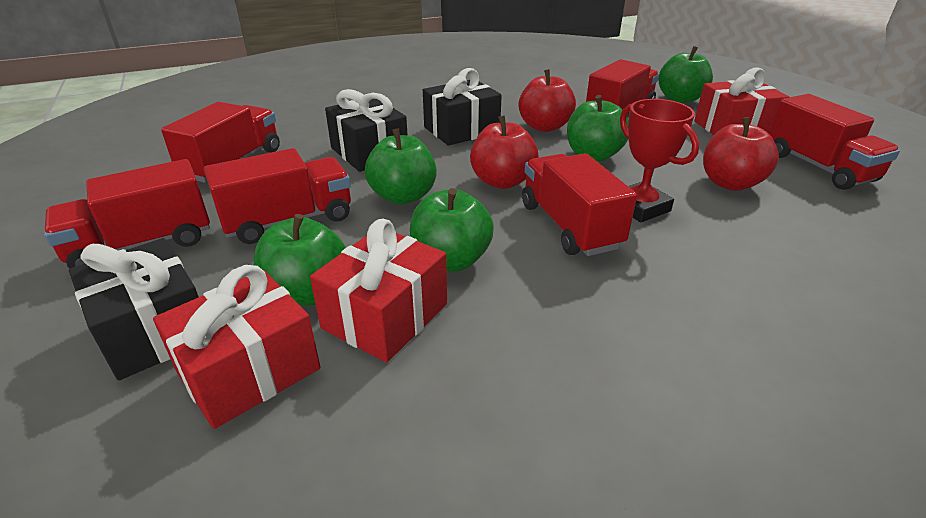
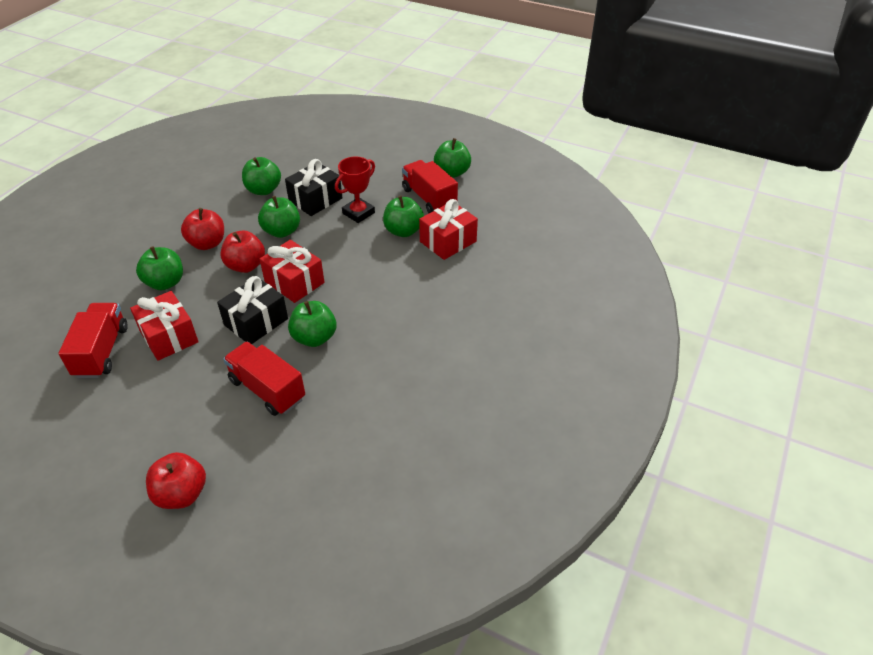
black gift: [69,238,199,380] [325,89,408,172] [423,68,502,146] = 3 -> [217,276,288,344] [285,159,342,216] = 2
green apple: [254,214,346,306] [365,128,437,204] [410,188,494,272] [567,95,629,162] [659,46,713,103] = 5 -> [136,246,183,290] [242,157,281,195] [258,196,300,238] [288,301,336,347] [383,196,424,237] [434,138,471,178] = 6
red truck: [44,159,210,269] [161,102,280,183] [204,148,351,244] [522,153,637,256] [586,59,659,118] [769,94,900,190] = 6 -> [58,303,128,378] [223,342,305,416] [402,160,458,213] = 3

